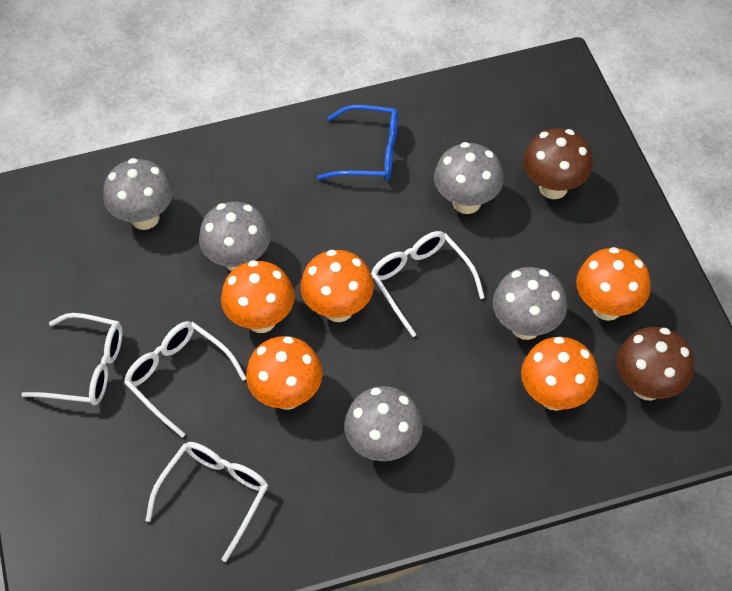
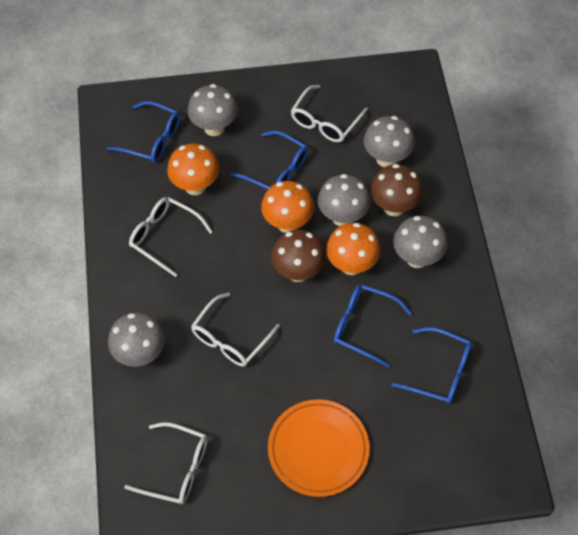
blue glasses: [317,105,398,180] = 1 -> [107,101,180,163] [231,131,308,189] [334,285,412,367] [391,327,472,404] = 4
orange mushroom: [221,260,295,333] [246,336,323,410] [300,250,374,322] [521,337,599,411] [576,247,651,321] = 5 -> [167,143,219,195] [261,181,314,233] [326,223,380,275] = 3
orange plate: none = 0 -> [268,399,370,497] = 1

